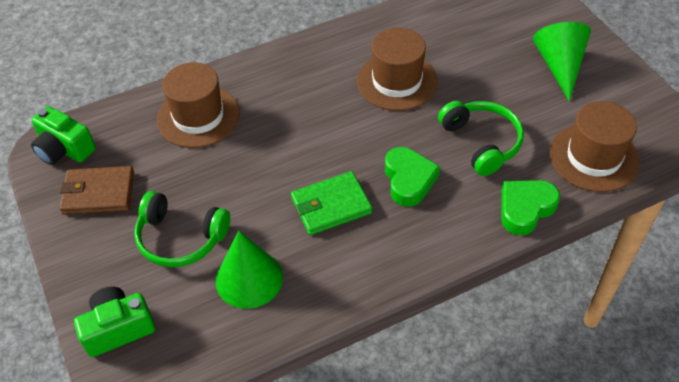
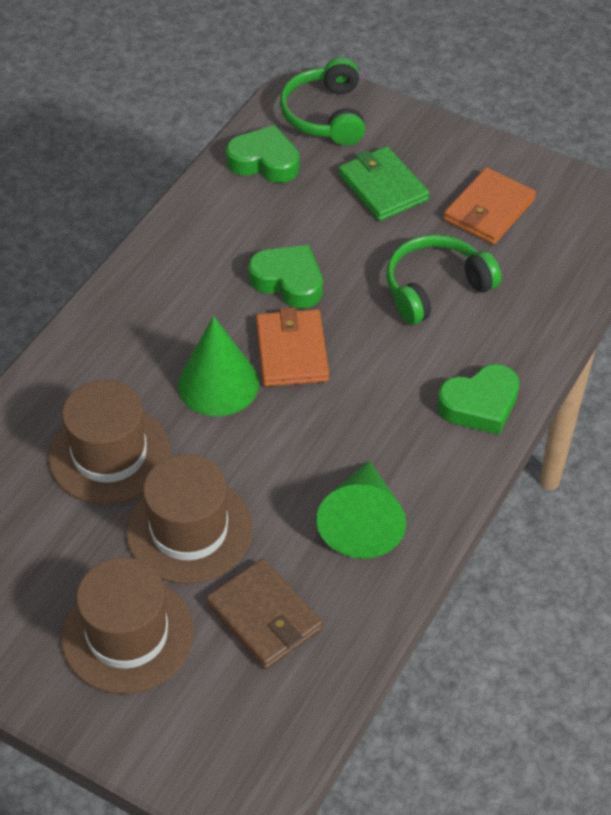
green camera: [31,106,96,165] [74,287,155,357] = 2 -> none = 0
green heart: [385,147,440,207] [501,180,560,236] = 2 -> [226,125,299,183] [249,245,323,309] [437,364,519,435] = 3
orange wallet: none = 0 -> [256,307,329,387] [444,168,536,244] = 2

